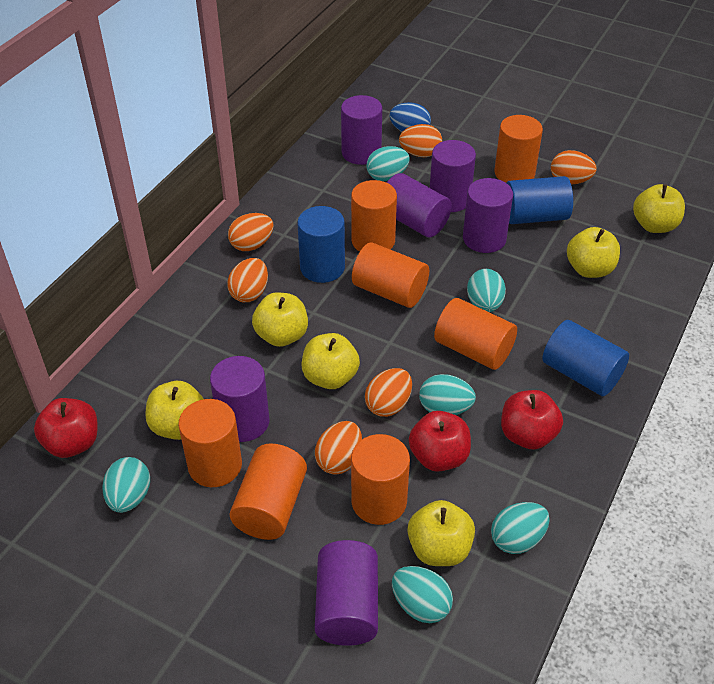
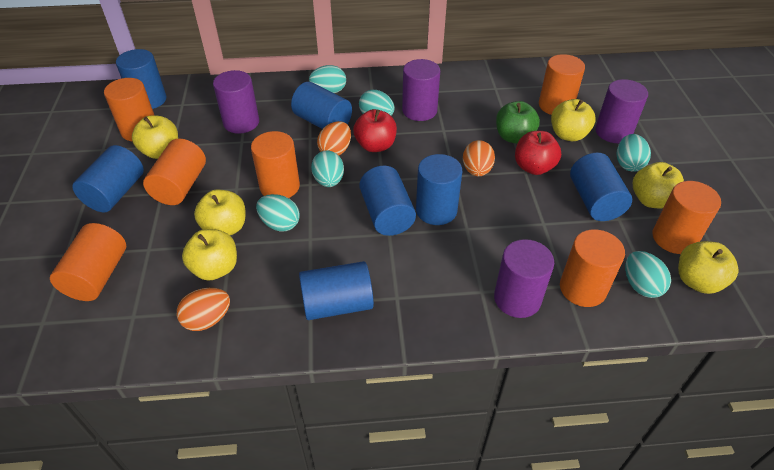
blue cylinder: [297,206,345,283] [506,176,573,224] [542,320,629,396] = 3 -> [72,145,144,212] [116,49,166,109] [291,82,352,129] [299,261,374,320] [359,166,416,236] [416,154,462,225] [570,153,632,221] = 7
blue egg: [389,102,431,132] = 1 -> none = 0
green apple: none = 0 -> [496,101,540,144] = 1
orange egg: [227,258,268,302] [228,213,273,251] [315,421,362,475] [365,368,412,417] [399,124,442,157] [551,150,597,185] = 6 -> [177,288,230,331] [317,121,351,155] [463,140,495,176] = 3
purple cylinder: [210,356,270,442] [315,540,378,646] [341,95,382,165] [387,173,452,237] [430,140,476,212] [463,178,513,253] = 6 -> [213,70,259,134] [402,59,440,121] [494,239,554,318] [595,79,648,143] = 4
red apple: [34,398,97,458] [409,411,471,472] [501,390,563,450] = 3 -> [353,109,397,152] [515,131,561,175] = 2

